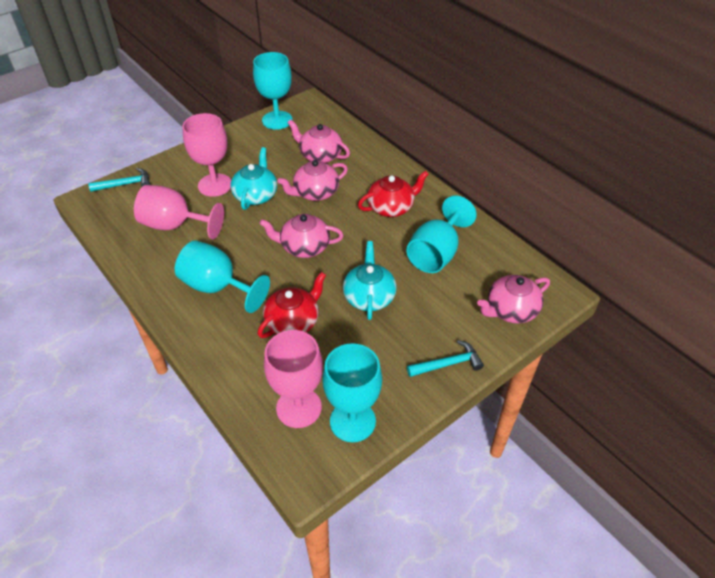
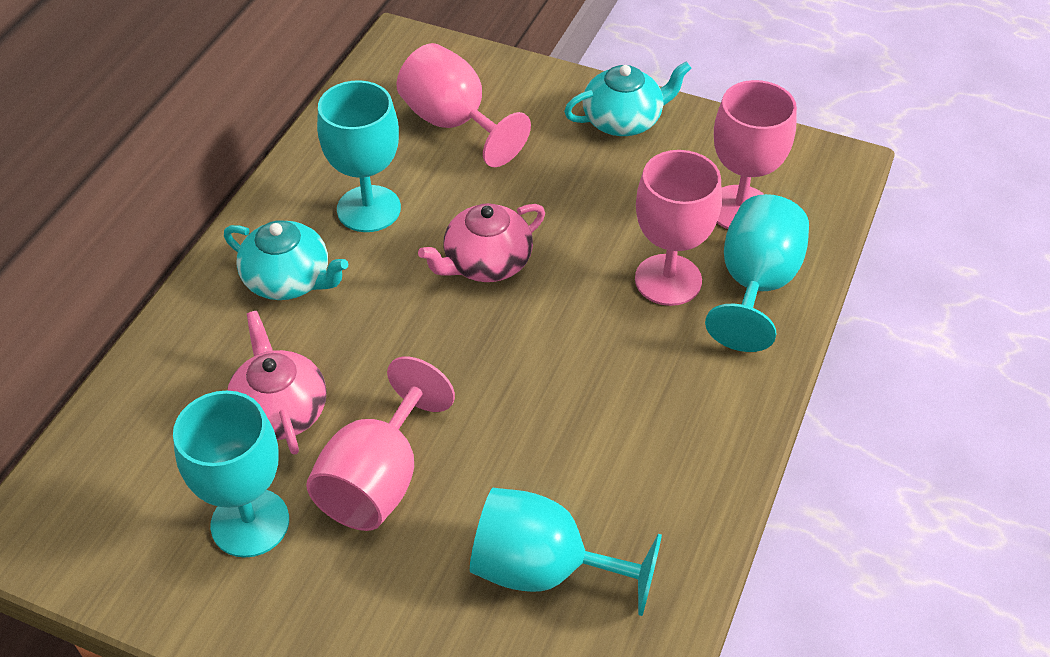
pink goblet: [134,185,224,239] [182,113,231,197] [264,330,323,428] = 3 -> [306,357,455,531] [396,43,531,167] [635,150,722,306] [714,80,797,229] = 4
pink teapot: [259,214,343,258] [277,160,348,201] [287,119,350,163] [477,275,550,323] = 4 -> [227,311,327,455] [418,203,545,282] = 2
red teapot: [258,272,326,338] [358,171,429,217] = 2 -> none = 0
turquoise hammer: [88,168,150,192] [407,340,484,377] = 2 -> none = 0

